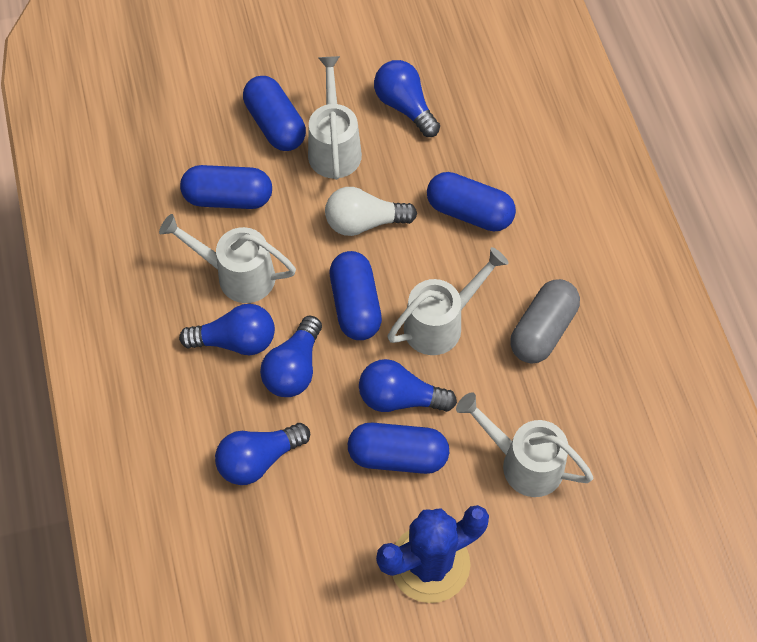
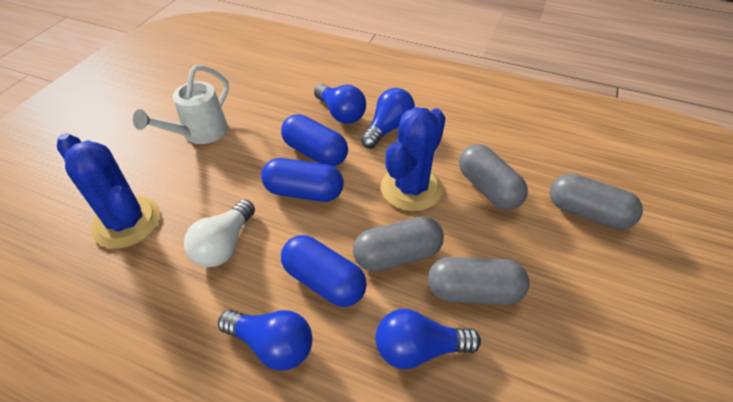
blue cactus: [376,505,489,603] = 1 -> [57,133,160,248] [381,107,446,211] = 2
blue capsule: [180,165,272,209] [243,76,306,151] [330,251,382,340] [348,423,449,474] [427,172,516,231] = 5 -> [261,158,344,202] [281,114,348,166] [281,235,367,307] = 3
blue light bulb: [179,304,275,355] [215,423,310,485] [260,316,322,397] [359,359,457,412] [374,60,440,137] = 5 -> [218,310,313,371] [314,84,366,124] [361,88,415,149] [376,309,481,369] = 4
grey capsule: [510,279,580,363] = 1 -> [353,217,444,272] [428,257,530,305] [459,144,528,210] [550,173,643,229] = 4
white watering can: [159,214,296,303] [308,56,362,180] [387,247,509,355] [456,392,593,497] = 4 -> [133,65,229,144] = 1

